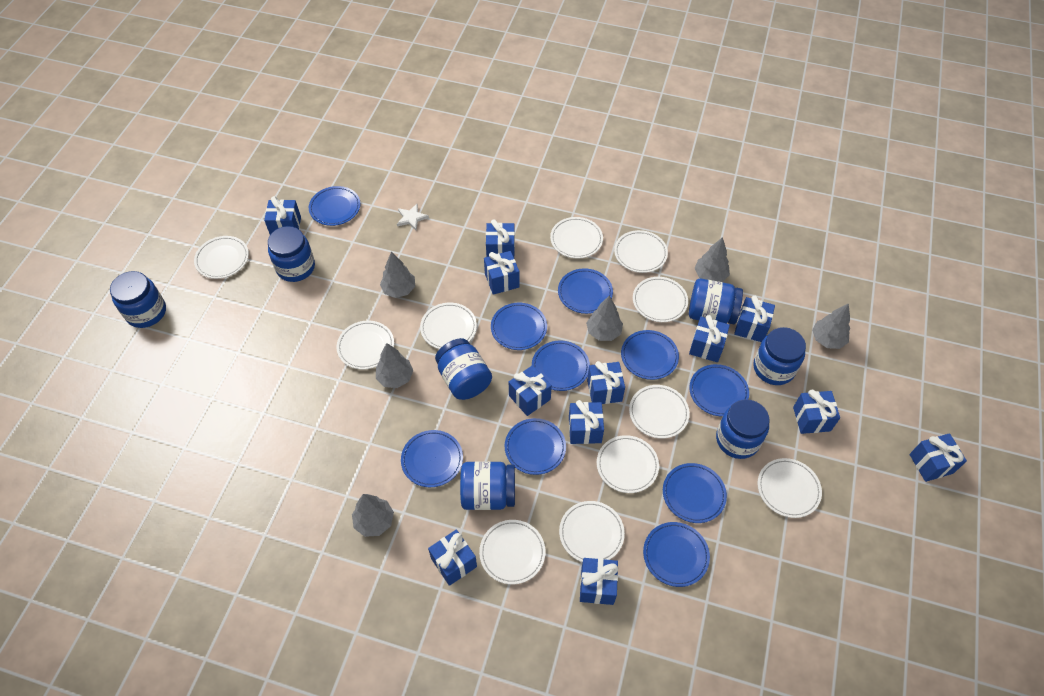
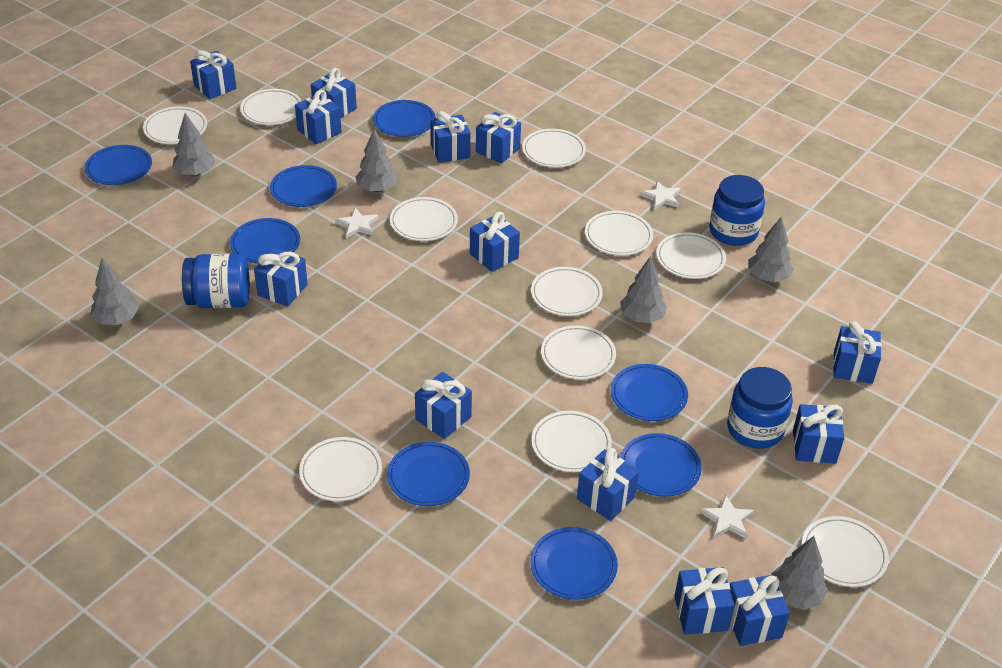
blue gift: [264,196,301,235] [428,529,477,586] [484,251,520,295] [486,219,515,257] [509,365,552,416] [569,400,604,444] [580,558,618,605] [587,361,625,404] [689,315,730,362] [734,296,775,342] [793,390,840,434] [909,433,967,482] = 12 -> [190,50,236,99] [254,248,308,307] [295,90,342,144] [311,68,357,118] [415,372,472,439] [430,111,471,163] [470,212,520,272] [476,112,521,164] [577,448,639,521] [674,567,735,635] [730,575,790,646] [793,404,844,464] [833,321,882,384] = 13
blue jar: [110,271,166,328] [268,226,315,282] [435,338,492,400] [460,461,515,510] [689,278,743,324] [716,399,770,459] [753,327,806,385] = 7 -> [182,253,250,308] [709,175,765,246] [727,367,793,449] = 3
blue plate: [309,186,360,226] [401,430,463,487] [491,303,547,350] [505,418,566,475] [532,341,590,391] [558,268,613,314] [621,330,679,380] [643,522,710,587] [663,463,727,523] [689,364,749,417] = 10 -> [85,145,152,185] [230,218,300,264] [270,165,337,207] [373,100,436,137] [387,442,470,506] [530,527,618,600] [611,364,688,421] [620,433,702,497] = 8
white star: [397,204,429,231] = 1 -> [335,208,379,238] [640,181,681,210] [700,494,754,539] = 3

